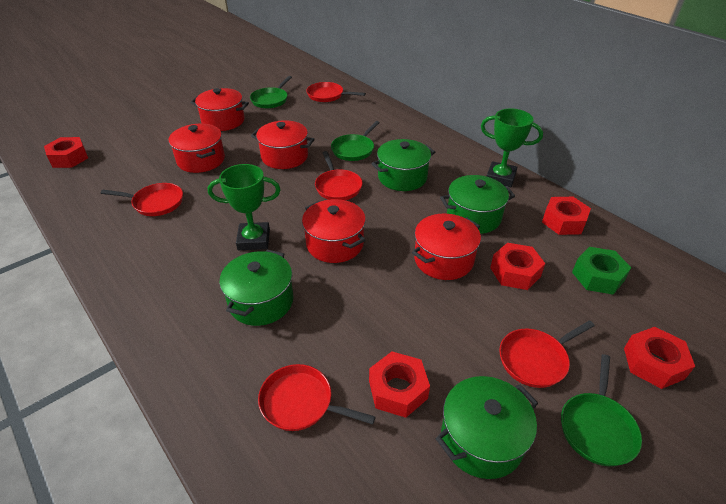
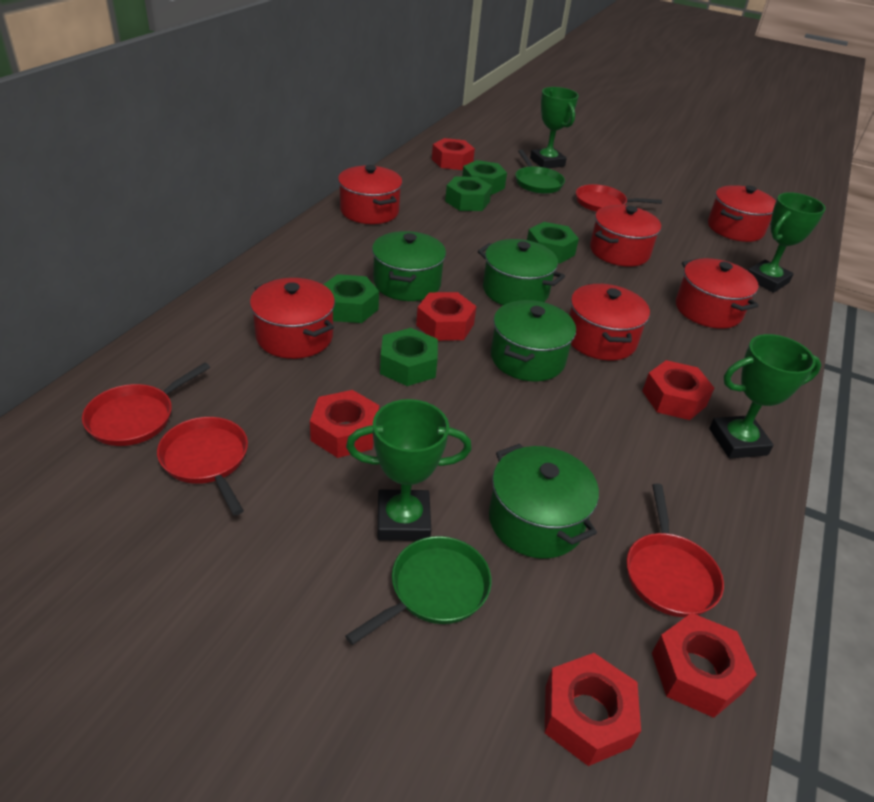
green nut: [572,247,631,295] = 1 -> [323,274,379,323] [380,328,438,386] [445,176,492,211] [462,160,507,195] [527,222,579,264] = 5
green pan: [250,76,292,108] [331,121,380,161] [561,354,642,466] = 3 -> [345,536,492,645] [515,150,565,194] = 2
green trophy: [208,164,281,250] [481,108,543,187] = 2 -> [346,399,472,541] [530,87,579,168] [709,334,821,459] [748,192,826,293] = 4
red nut: [44,137,88,168] [369,352,430,418] [490,243,545,290] [542,197,591,235] [624,327,695,389] = 5 -> [310,390,379,458] [416,292,476,341] [432,138,475,170] [545,653,641,766] [642,360,714,420] [652,613,757,718] = 6
red pan: [101,183,183,216] [258,364,376,431] [306,82,366,102] [315,151,363,200] [499,320,595,388] = 5 -> [82,363,210,446] [157,417,248,516] [576,184,662,212] [627,483,724,617] = 4
red pot: [169,123,225,173] [190,88,249,131] [251,120,315,169] [302,199,366,263] [412,214,481,280] = 5 -> [250,278,335,359] [338,165,402,224] [569,284,650,361] [590,205,661,267] [676,258,759,329] [708,185,776,242] = 6

